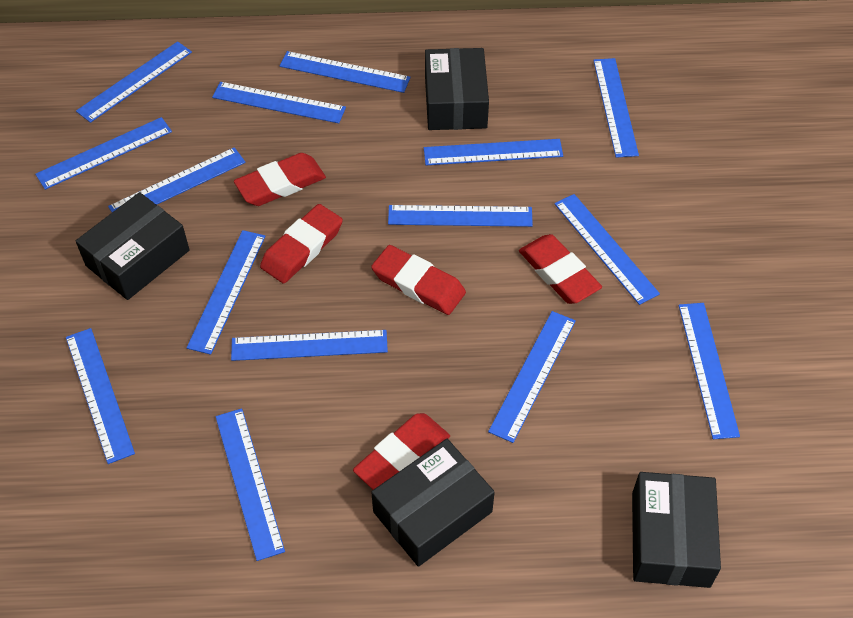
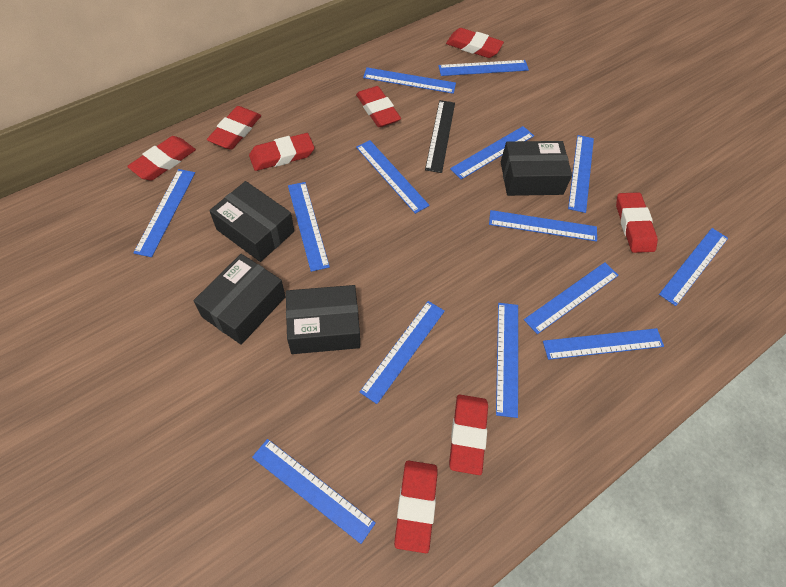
black ruler: none = 0 -> [425,100,455,173] = 1
blue ruler: [35,117,172,190] [66,328,135,464] [76,41,192,123] [108,147,246,212] [186,230,266,355] [212,82,346,123] [216,408,285,561] [231,330,388,361] [280,51,411,93] [388,205,533,227] [424,139,563,165] [488,311,576,443] [554,194,660,305] [593,58,639,158] [679,303,740,439] = 15 -> [133,169,195,257] [252,439,376,544] [288,182,330,272] [356,140,430,214] [360,301,445,404] [363,67,456,94] [438,60,529,76] [450,126,534,180] [489,210,597,242] [496,303,518,418] [524,262,619,334] [543,328,664,360] [568,135,594,213] [659,228,728,306] = 14
red eraser: [234,153,326,206] [260,204,343,284] [353,413,450,490] [371,245,466,315] [519,234,602,304] = 5 -> [127,136,196,181] [207,106,261,149] [249,133,315,171] [356,86,401,127] [394,461,438,553] [446,28,504,58] [449,395,488,475] [616,192,658,253] = 8

